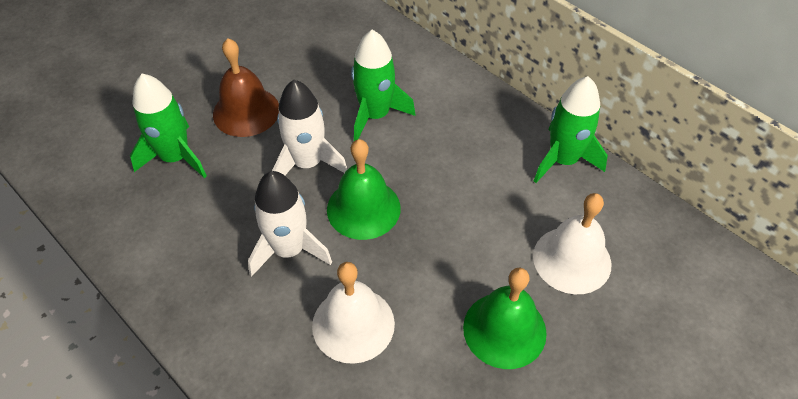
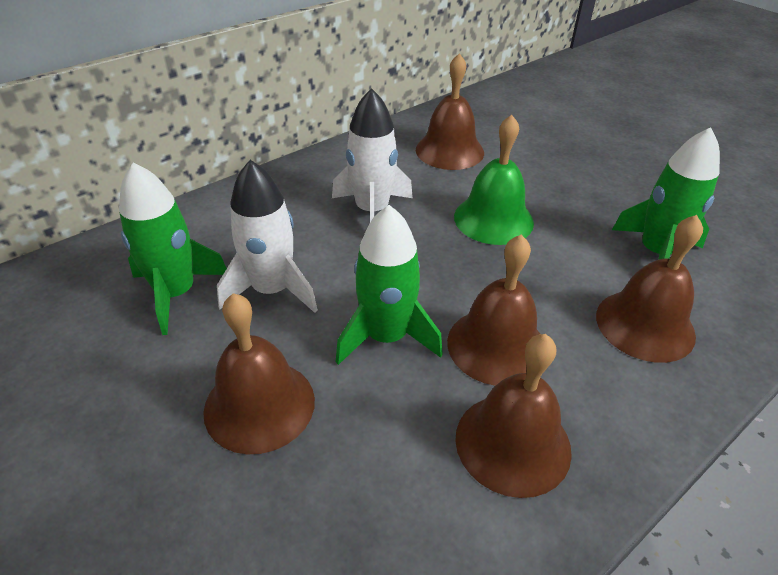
brown bell: [213,38,279,137] = 1 -> [203,293,315,454] [416,53,484,170] [447,235,540,386] [455,334,572,498] [596,215,703,363] = 5
green bell: [327,139,401,240] [463,268,547,369] = 2 -> [454,115,534,245] = 1
white bell: [312,262,395,364] [533,193,611,294] = 2 -> none = 0

